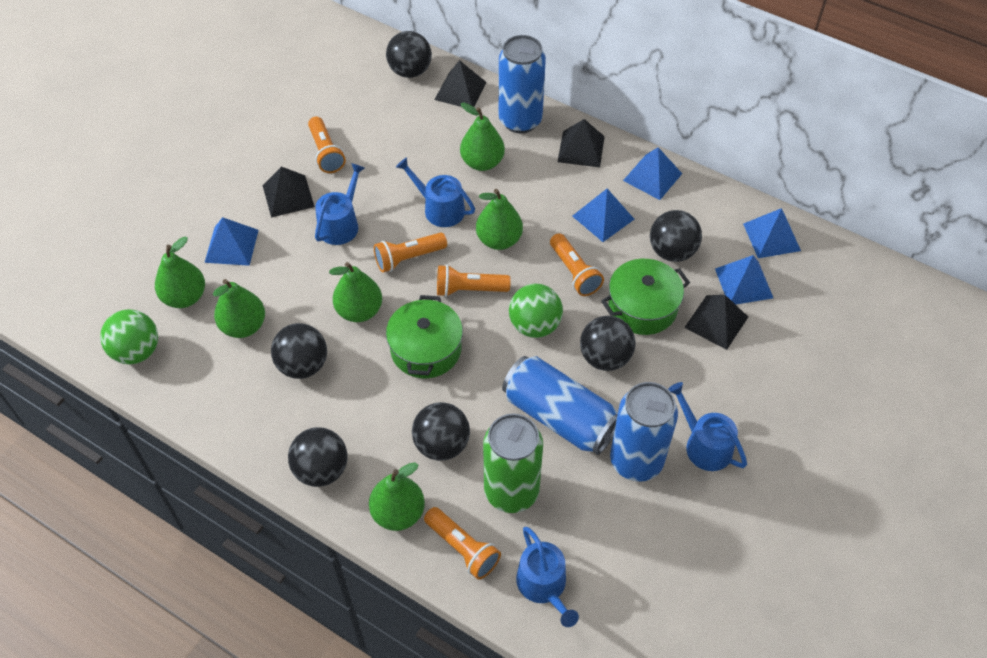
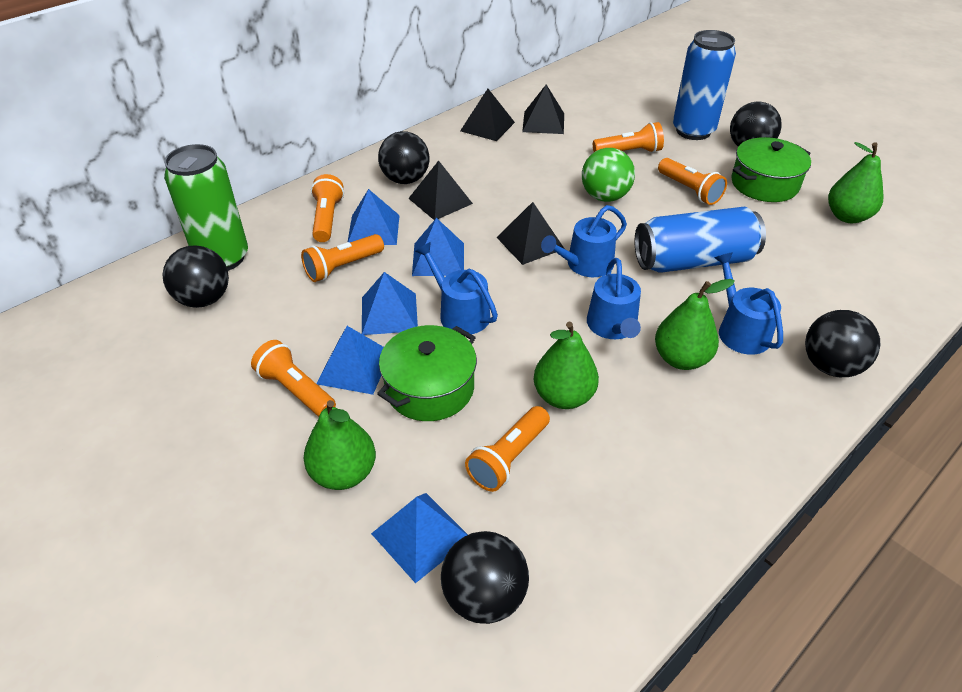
black ball: [271,323,327,379] [288,427,348,487] [386,31,432,78] [412,402,470,461] [580,316,636,371] [650,210,702,262] = 6 -> [163,245,229,308] [378,131,430,184] [441,531,529,624] [730,102,782,147] [805,310,880,377] = 5
blue can: [499,35,546,133] [502,356,618,455] [610,382,678,482] = 3 -> [635,206,766,273] [673,30,736,140] = 2
green ball: [100,309,158,364] [509,284,563,338] = 2 -> [582,148,635,202] = 1
green pear: [155,237,205,308] [213,279,265,338] [329,262,382,322] [369,463,425,531] [460,102,505,171] [476,189,523,250] = 6 -> [304,400,376,490] [534,321,599,409] [655,279,735,370] [828,142,884,223] = 4
orange flashlight: [308,117,346,173] [374,232,447,273] [424,507,501,580] [437,265,511,297] [550,233,604,296] = 5 -> [251,340,336,417] [301,234,384,282] [311,174,344,242] [465,406,550,492] [593,122,664,153] [658,158,727,205] = 6

